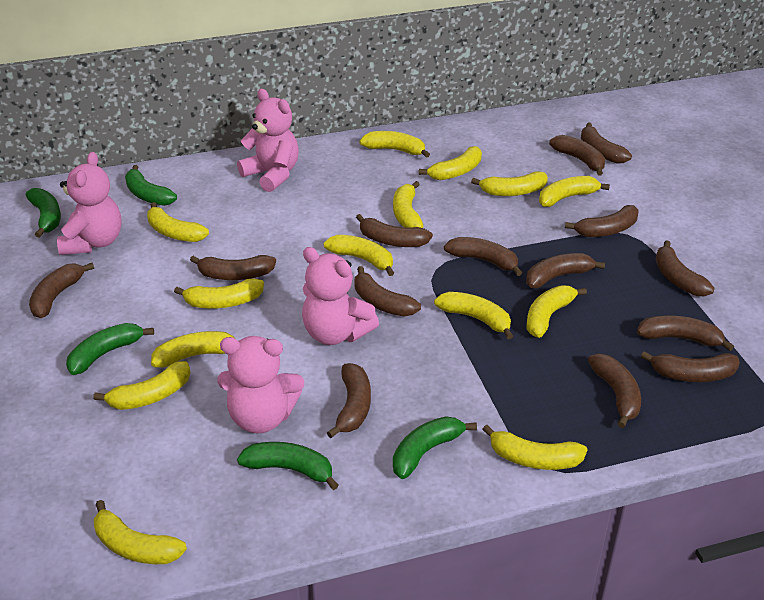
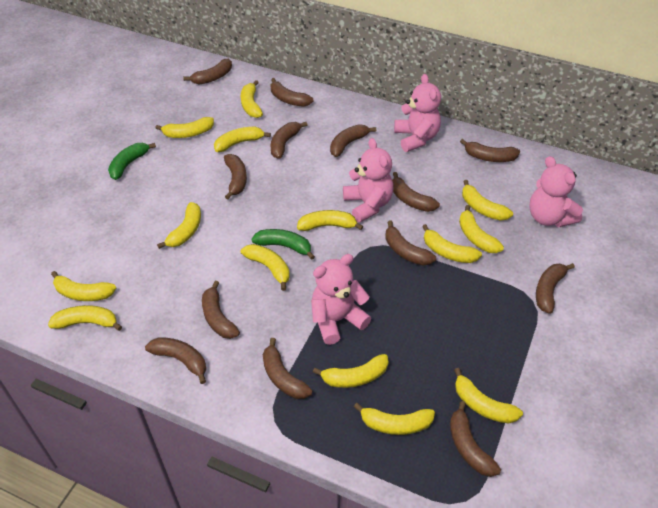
brown banana: [29,263,94,318] [190,255,276,280] [327,363,371,438] [354,266,421,317] [356,214,433,247] [444,237,522,276] [526,253,605,288] [549,135,605,176] [565,205,638,237] [581,123,632,164] [588,354,641,428] [637,315,734,351] [641,351,740,382] [656,240,715,296] = 14 -> [145,337,206,384] [183,59,232,85] [202,281,240,339] [224,154,247,199] [263,338,312,399] [270,78,313,107] [271,122,308,159] [330,124,376,157] [385,221,436,266] [392,172,440,212] [450,401,501,477] [460,139,520,162] [536,263,575,314] = 13
green banana: [26,188,61,238] [66,323,154,375] [125,165,177,206] [237,442,339,490] [393,416,477,479] = 5 -> [108,143,156,180] [251,229,315,260] = 2

